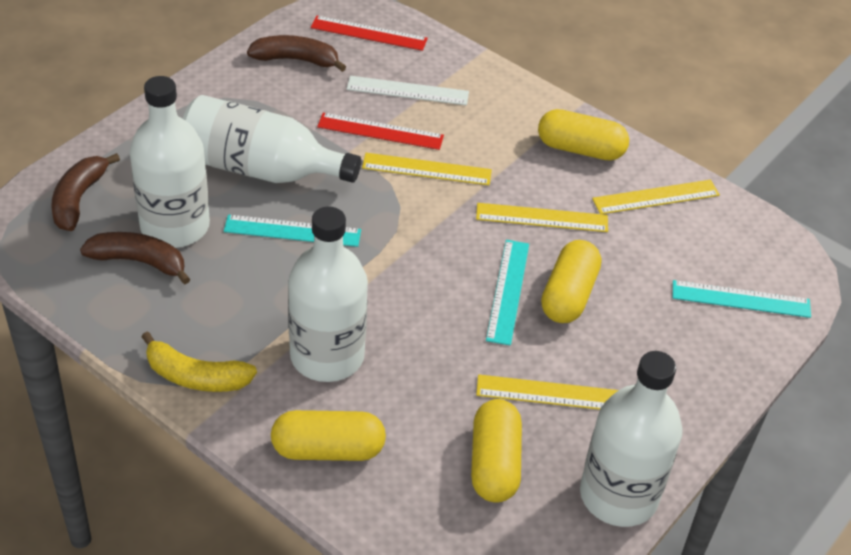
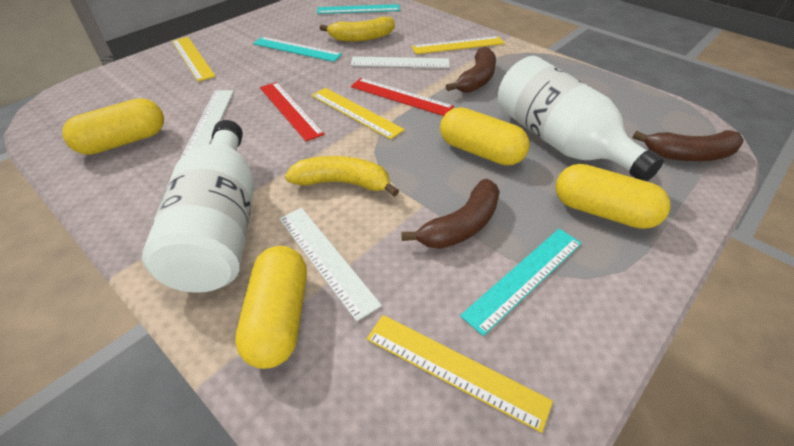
white bottle: [130,76,210,248] [183,95,361,183] [288,207,368,382] [580,351,682,527] = 4 -> [142,120,254,293] [498,56,664,181] = 2
white ruler: [347,76,469,105] = 1 -> [181,90,234,158] [279,208,382,321] [351,56,450,68] = 3
yellow banana: [142,331,257,392] = 1 -> [285,156,399,197] [320,17,395,42] = 2

